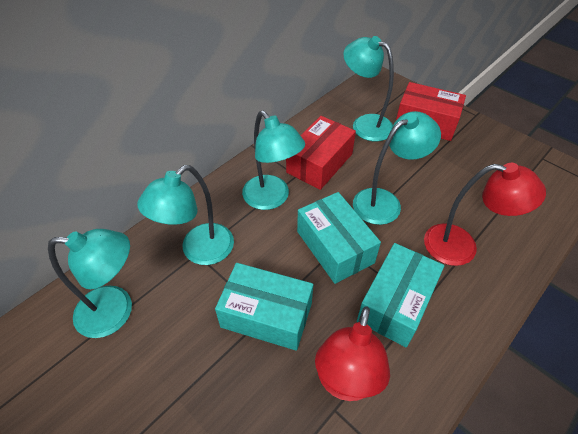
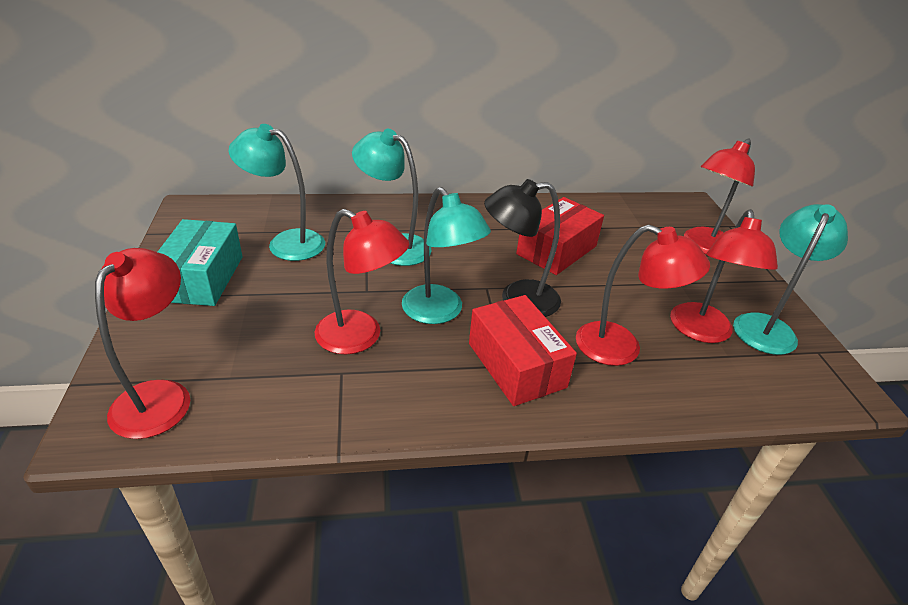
black lamp: none = 0 -> [484,179,561,317] = 1
red lamp: [315,307,390,401] [424,163,546,266] = 2 -> [95,248,190,439] [315,209,409,354] [576,225,710,366] [670,209,778,343] [684,139,755,254] = 5
turquoise box: [215,263,313,351] [297,192,381,284] [357,243,444,348] = 3 -> [158,219,243,306] = 1
turquoise lamp: [48,229,132,338] [137,165,234,265] [242,111,305,210] [343,36,394,141] [353,111,441,225] = 5 -> [229,124,325,261] [352,129,432,266] [402,187,491,324] [733,204,848,355] = 4

